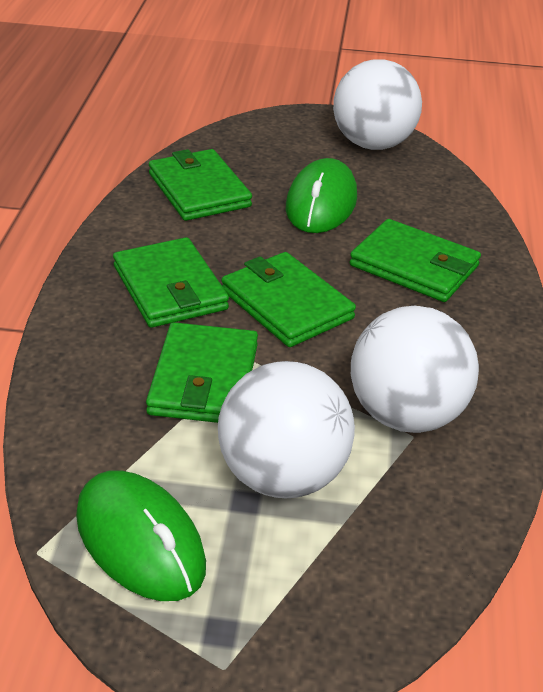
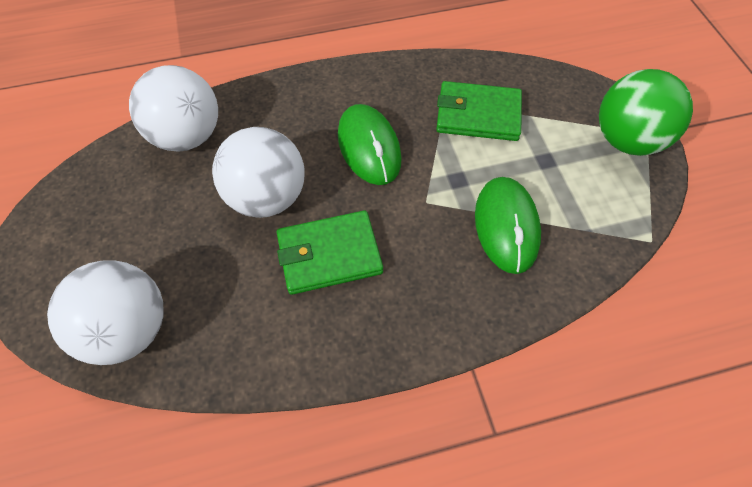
green ball: none = 0 -> [599,69,693,156] = 1
green wallet: [113,237,229,328] [146,322,258,423] [149,149,252,221] [221,252,356,347] [350,219,481,302] = 5 -> [277,210,383,295] [436,81,522,141] = 2

